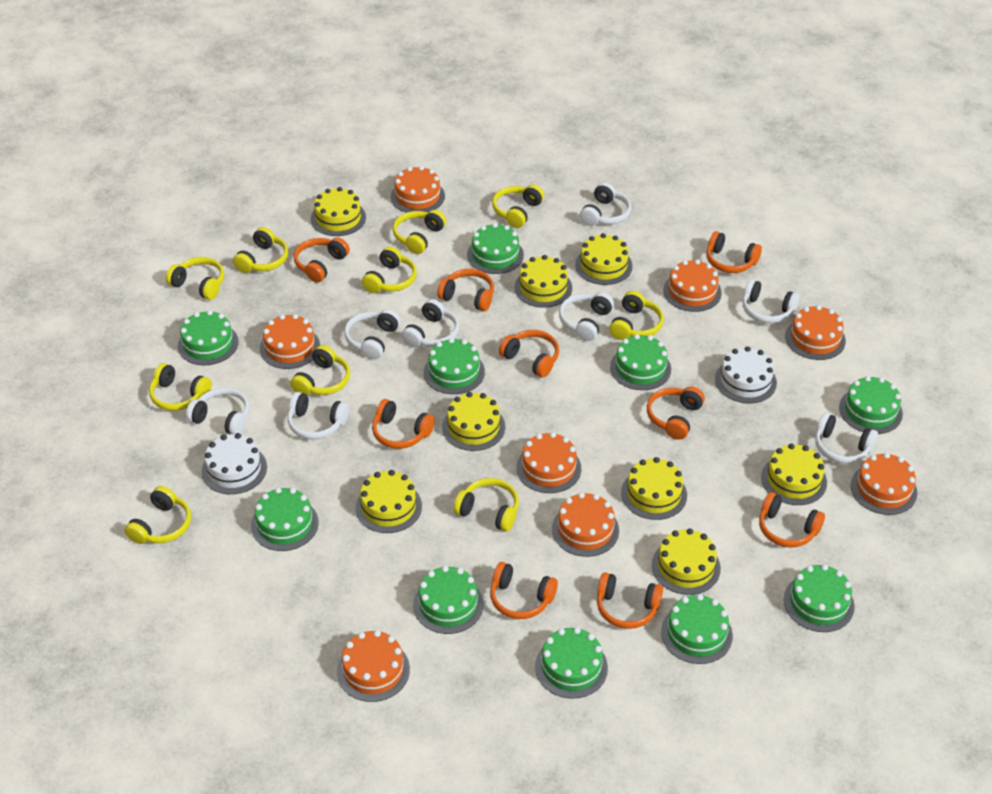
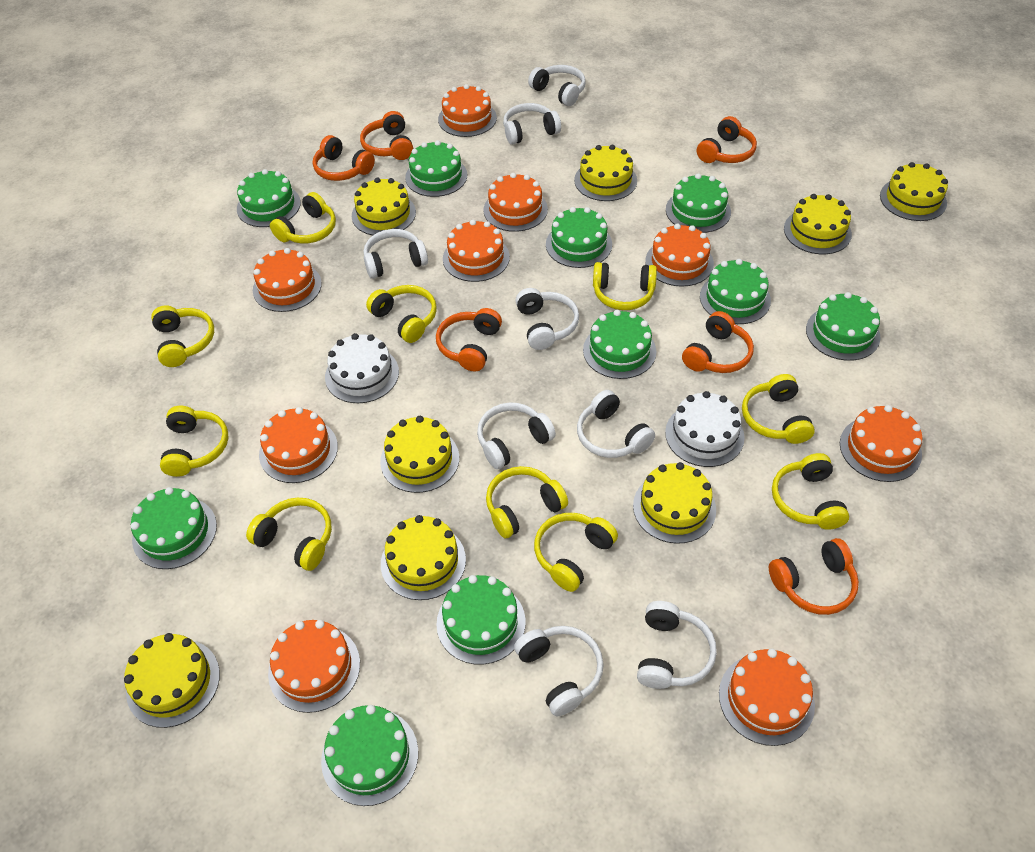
orange cake: [260,314,320,369] [337,630,410,702] [391,166,445,213] [517,432,581,493] [552,492,619,557] [663,259,722,312] [785,305,846,360] [851,452,917,515] = 8 -> [253,248,322,312] [259,407,338,483] [268,620,360,713] [438,84,497,137] [443,220,510,282] [483,173,548,232] [645,224,714,287] [719,649,815,746] [840,405,923,482] = 9
orange headphones: [294,237,350,282] [372,399,435,449] [437,269,494,312] [490,562,558,619] [499,330,559,378] [597,572,663,629] [647,387,705,440] [706,231,762,273] [759,492,825,548] = 9 -> [313,135,375,181] [360,111,413,160] [436,308,502,372] [682,311,754,373] [697,116,757,163] [769,538,859,615] = 6

